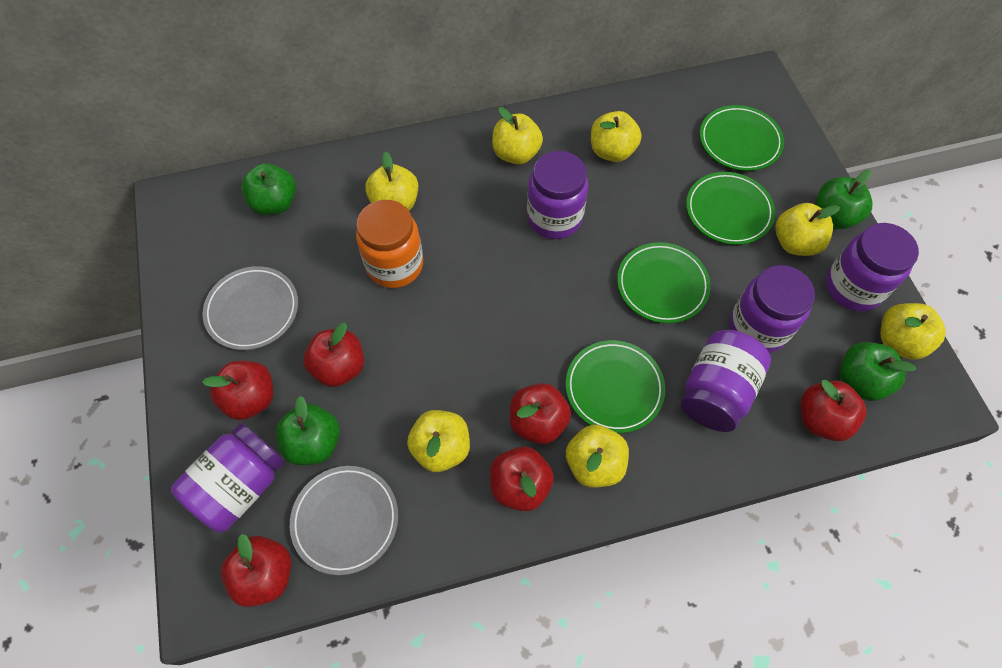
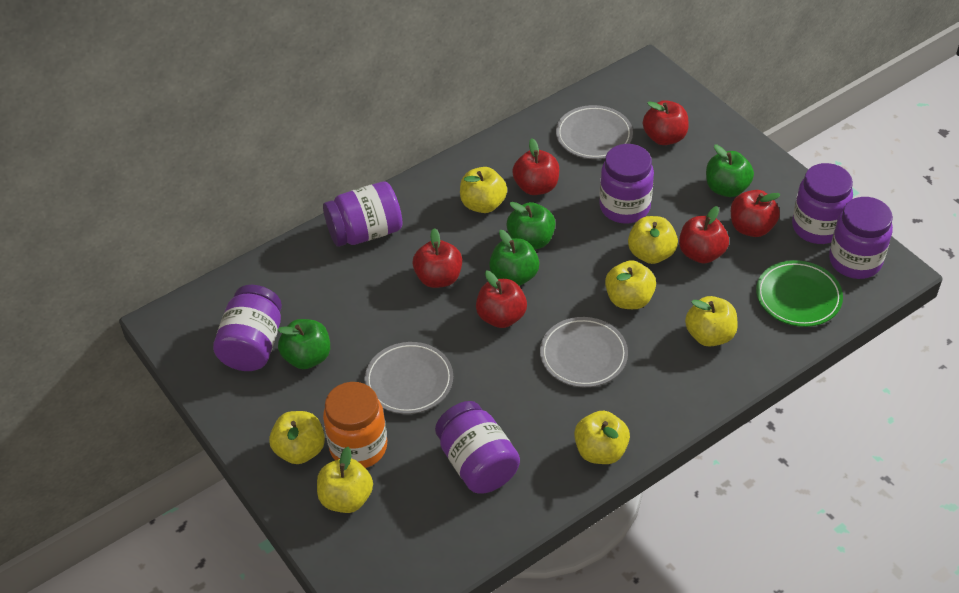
green plate: [566,340,665,433] [617,242,711,324] [686,172,775,245] [700,105,784,171] = 4 -> [756,260,843,327] = 1
grey plate: [203,266,298,350] [290,466,398,575] = 2 -> [364,342,453,414] [540,317,628,387] [556,105,633,159] = 3
purple jar: [171,423,285,533] [527,151,588,239] [681,330,771,432] [729,265,815,353] [826,223,919,311] = 5 -> [213,285,282,371] [323,181,402,247] [435,401,520,493] [599,144,654,224] [792,163,853,244] [829,197,893,279] = 6

